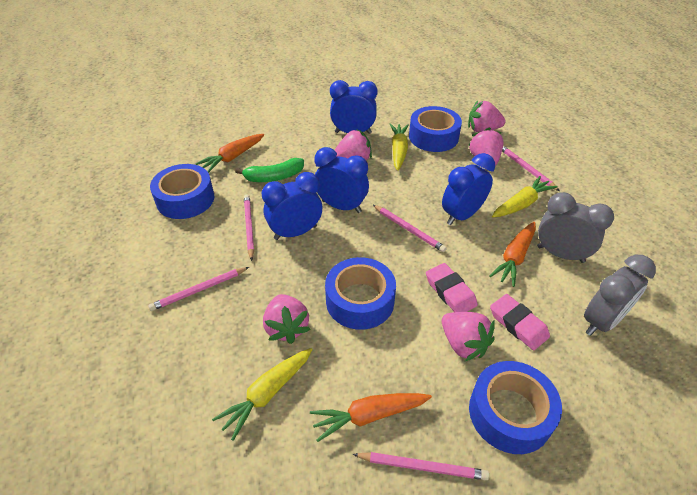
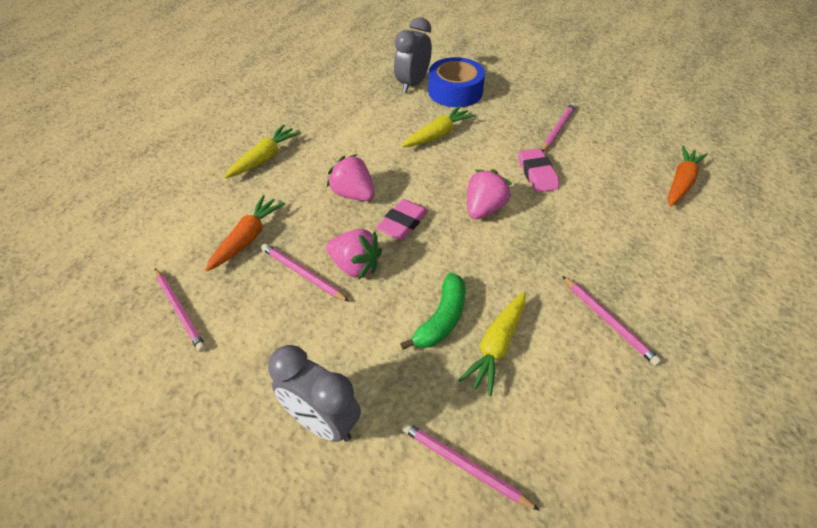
blue clock: [262,172,322,240] [314,147,369,213] [330,80,378,134] [442,153,495,225] = 4 -> none = 0
blue tape: [150,164,214,219] [325,257,396,330] [409,106,462,152] [469,361,562,454] = 4 -> [428,57,485,107] = 1
orange carrot: [195,134,264,173] [310,393,432,442] [489,222,536,287] = 3 -> [205,195,285,271] [668,146,708,206] = 2
pink strawberry: [263,294,310,344] [335,129,372,161] [442,312,495,361] [468,101,506,133] [468,127,504,166] = 5 -> [326,229,382,280] [327,154,375,201] [467,169,512,219] = 3

